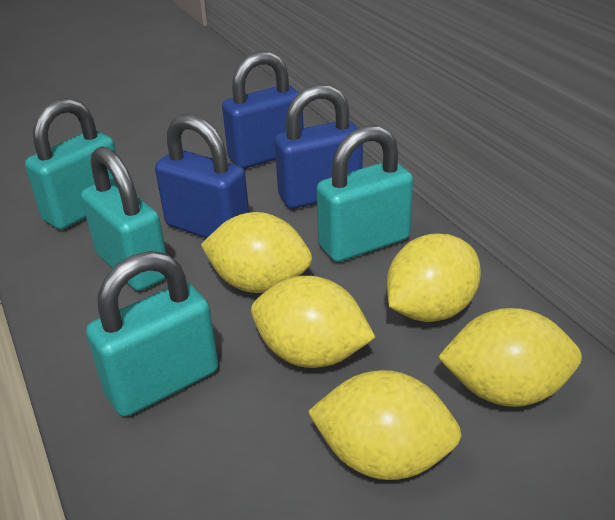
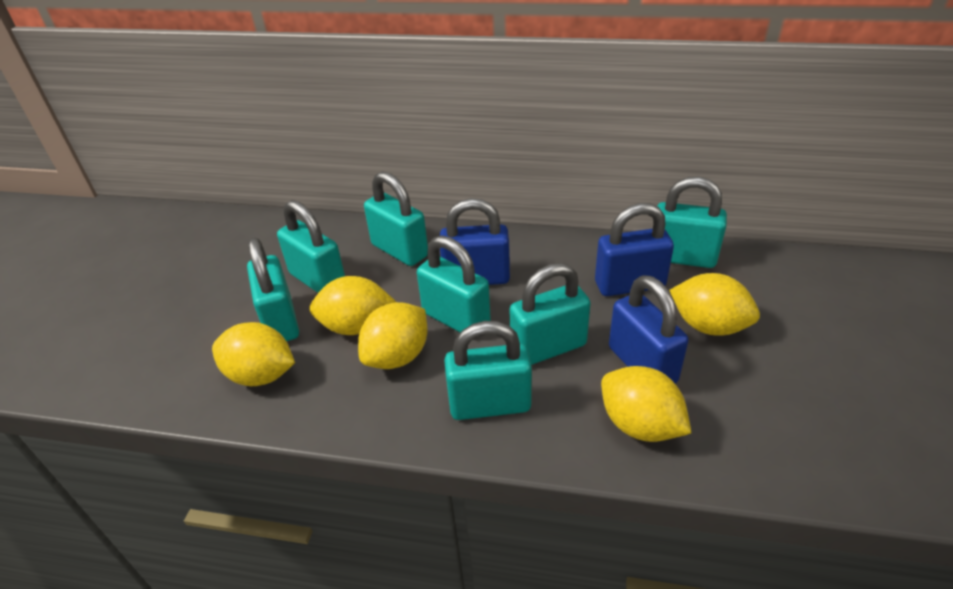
turquoise padlock: [25,98,116,230] [81,146,166,291] [86,251,218,417] [316,125,413,262] = 4 -> [247,238,299,341] [277,200,345,293] [364,171,428,266] [417,235,491,332] [444,321,532,420] [509,263,591,365] [658,176,727,268] = 7

